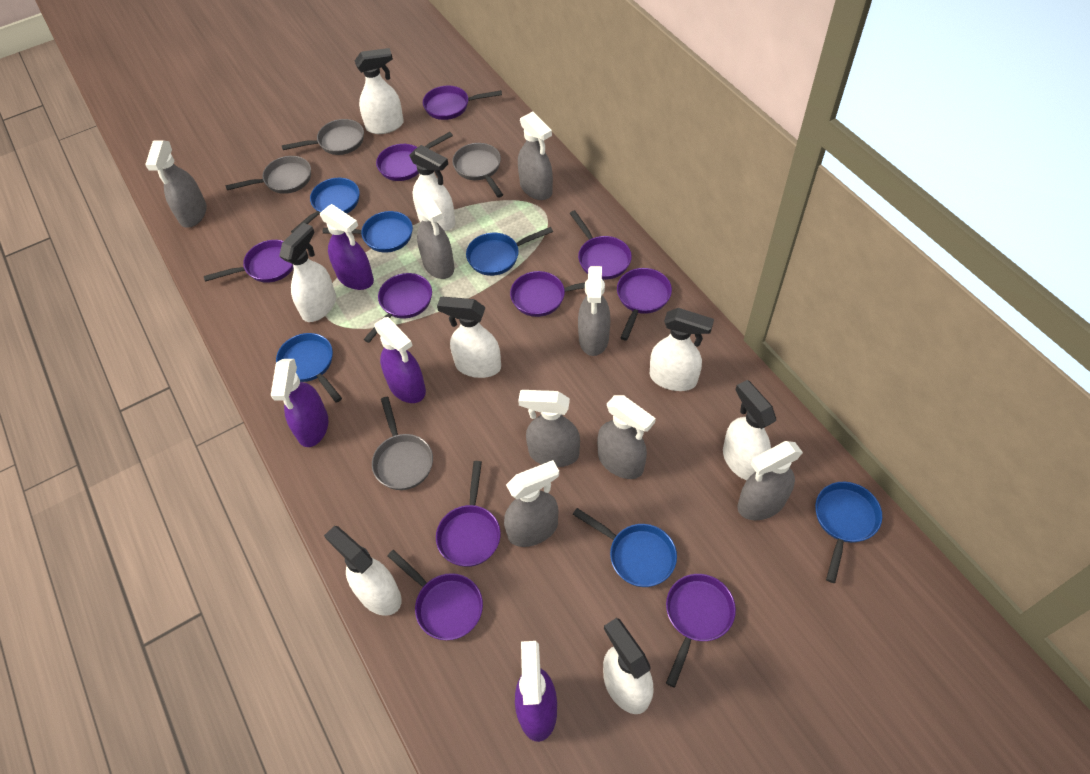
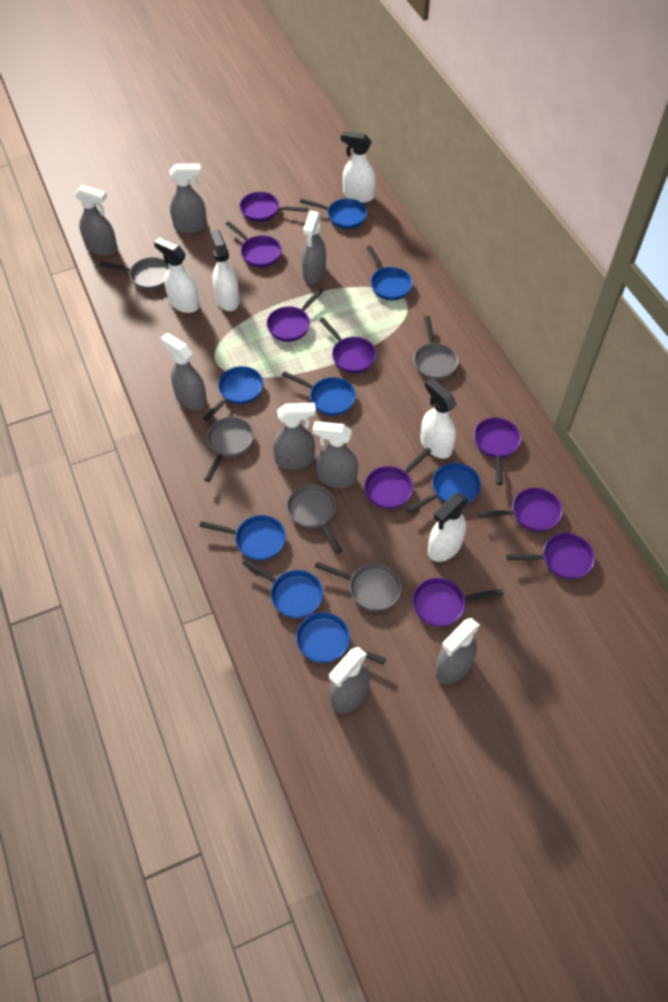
blue pan: [276,333,342,403] [291,178,360,233] [323,211,413,253] [466,227,553,276] [573,508,677,587] [815,482,882,583] = 6 -> [199,515,286,561] [203,366,264,421] [242,559,323,618] [282,371,356,416] [296,612,386,665] [300,198,367,229] [366,245,413,300] [407,463,481,513] = 8
grey pan: [225,156,311,194] [281,119,364,155] [372,397,433,490] [452,143,503,198] = 4 -> [99,257,170,290] [204,417,254,482] [287,484,342,553] [315,562,402,611] [414,316,458,380] = 5
purple pan: [204,240,294,283] [363,273,432,343] [376,132,453,181] [388,550,483,640] [423,86,502,120] [436,461,501,567] [510,271,604,317] [570,210,632,280] [617,268,672,341] [666,574,736,687] = 10 -> [226,221,282,268] [240,192,308,222] [267,288,324,342] [319,317,376,374] [364,448,432,509] [412,578,504,627] [474,418,521,485] [477,488,562,532] [506,533,595,580] = 9
purple spray bottle: [271,359,328,447] [320,204,374,290] [374,317,426,403] [515,641,557,742] = 4 -> none = 0
white spray bottle: [279,223,336,322] [324,526,402,616] [355,48,404,134] [409,145,456,231] [437,297,501,378] [603,618,654,714] [650,308,714,391] [723,380,776,480] = 8 -> [154,237,199,313] [210,229,240,311] [341,131,376,203] [420,378,456,459] [428,493,468,562] = 5

